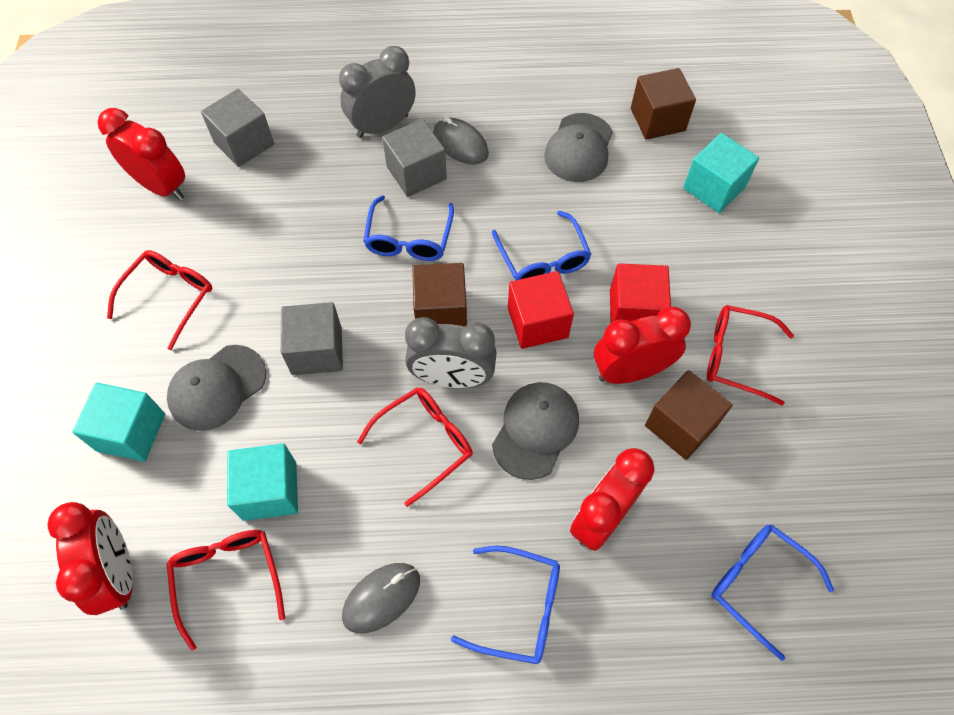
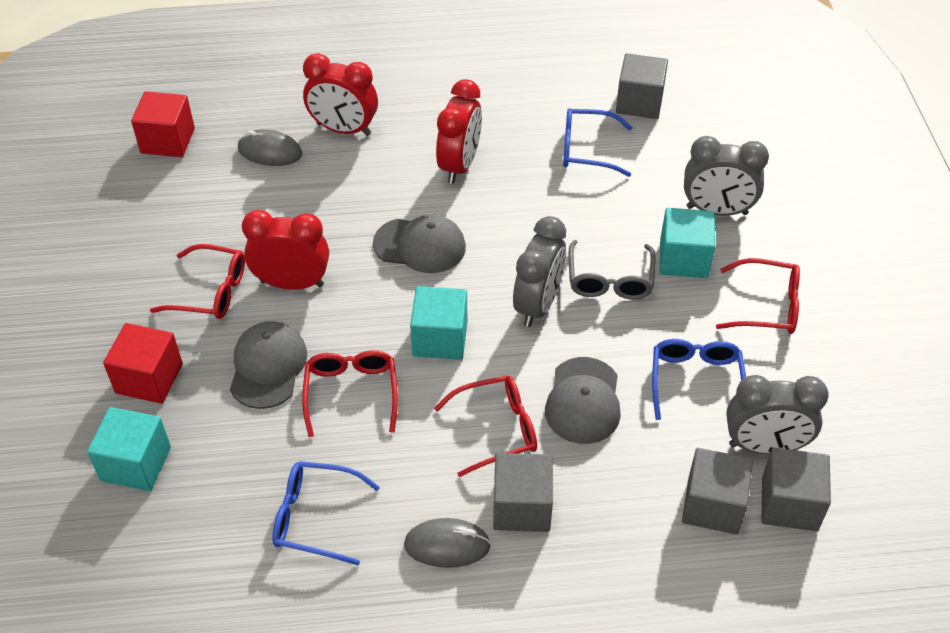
blue glasses: [363,195,454,261] [451,546,560,664] [492,211,592,280] [711,524,834,661] = 4 -> [272,461,380,565] [563,108,633,177] [652,339,746,420] = 3
brown cube: [412,263,467,327] [631,68,696,140] [645,370,732,460] = 3 -> none = 0
grey clock: [339,46,416,138] [405,317,497,388] = 2 -> [513,216,566,327] [684,136,769,216] [726,375,829,454] = 3
grey cube: [201,89,274,167] [281,302,343,375] [382,119,447,197] = 3 -> [493,453,553,532] [616,53,668,119] [682,448,753,534] [761,448,831,531] = 4
grey glasses: none = 0 -> [569,240,656,300] = 1
red clock: [47,502,133,615] [98,108,185,200] [570,448,655,551] [594,307,691,384] = 4 -> [242,210,329,290] [303,53,378,136] [436,79,482,184] = 3

